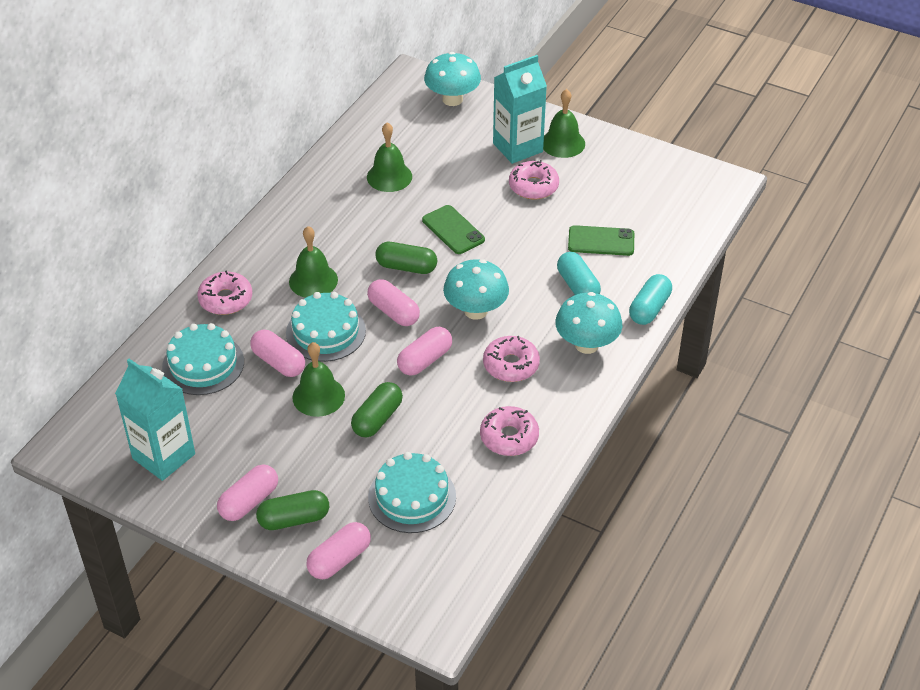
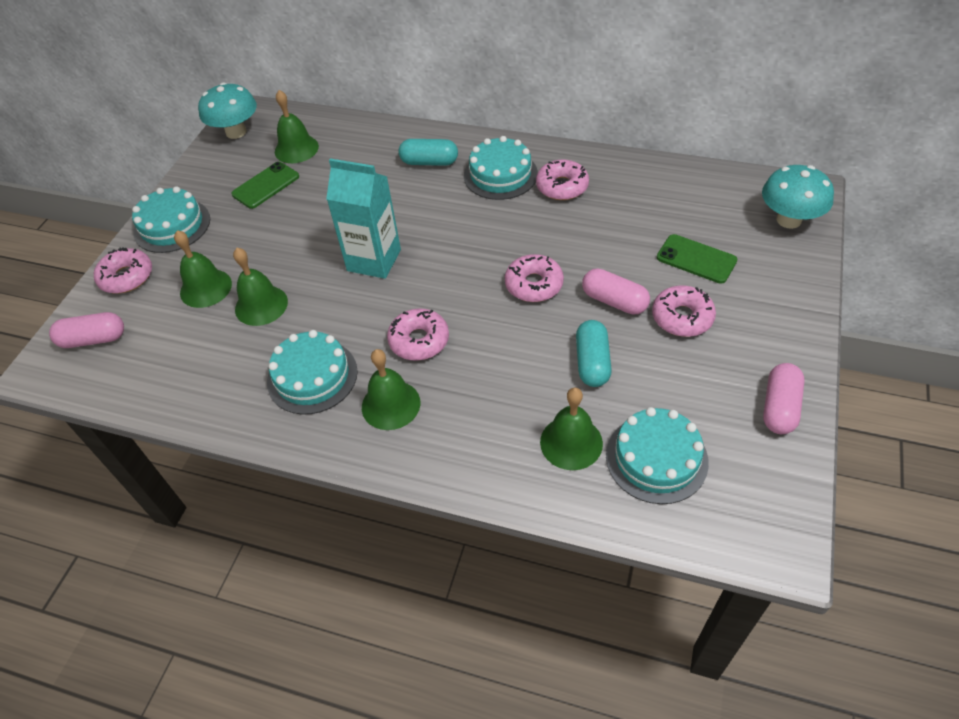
green bell: [289,226,338,298] [292,342,345,417] [367,122,412,192] [543,89,585,158] = 4 -> [174,230,232,308] [233,248,288,326] [275,90,319,163] [362,349,420,430] [540,388,603,470] = 5
green capsule: [256,490,329,530] [351,382,403,437] [375,242,437,274] = 3 -> none = 0
pink capsule: [217,464,278,521] [250,330,305,377] [306,522,371,579] [367,279,420,326] [397,327,452,376] = 5 -> [49,312,124,348] [582,268,650,314] [763,363,805,434] = 3
pink donut: [197,270,252,315] [480,406,539,456] [483,336,540,382] [509,160,559,200] = 4 -> [94,247,152,294] [387,309,449,361] [505,254,564,302] [536,159,589,200] [652,286,716,337] = 5
turquoise cake: [162,323,244,395] [286,292,366,362] [368,452,456,533] = 3 -> [132,186,210,253] [267,330,358,415] [464,136,538,200] [606,407,709,504] = 4
turquoise carton: [115,359,195,481] [493,55,547,164] = 2 -> [326,159,401,279] = 1
turquoise mushroom: [424,52,481,106] [443,259,509,320] [555,292,623,354] = 3 -> [198,82,257,139] [762,165,834,229] = 2

